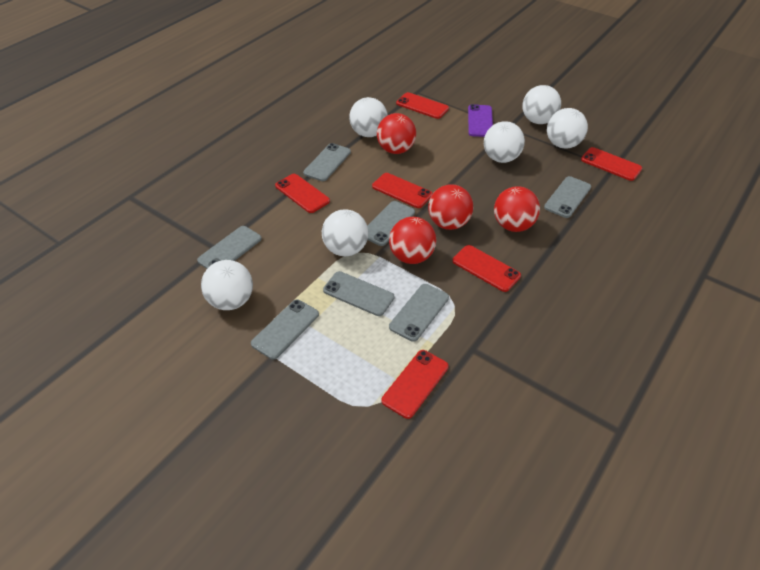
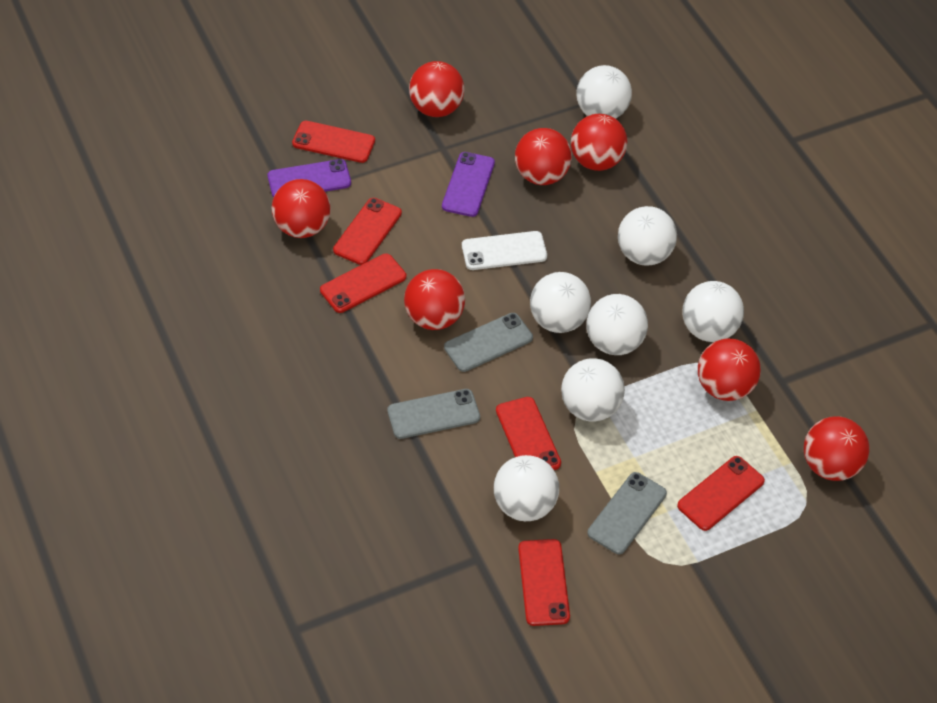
grey phone: [197,226,262,269] [251,299,319,360] [303,143,351,181] [323,271,394,316] [367,201,415,246] [389,284,449,342] [544,176,591,218] = 7 -> [387,389,480,439] [444,313,533,372] [587,472,667,554] = 3
purple phone: [468,104,493,137] = 1 -> [268,159,351,198] [442,152,495,217] = 2
red ball: [377,113,416,154] [389,217,436,264] [428,184,473,230] [494,186,540,232] = 4 -> [271,179,331,238] [404,269,465,330] [409,61,464,117] [515,128,572,185] [571,114,627,171] [698,338,761,401] [804,416,869,481] = 7
white ball: [201,260,253,310] [322,209,368,256] [349,97,388,137] [484,121,525,163] [522,85,561,124] [547,108,588,148] = 6 -> [494,455,559,521] [530,272,591,333] [561,358,625,421] [576,65,632,119] [586,294,648,355] [618,206,677,266] [683,281,744,342] = 7
white phone: none = 0 -> [462,231,547,270] = 1

